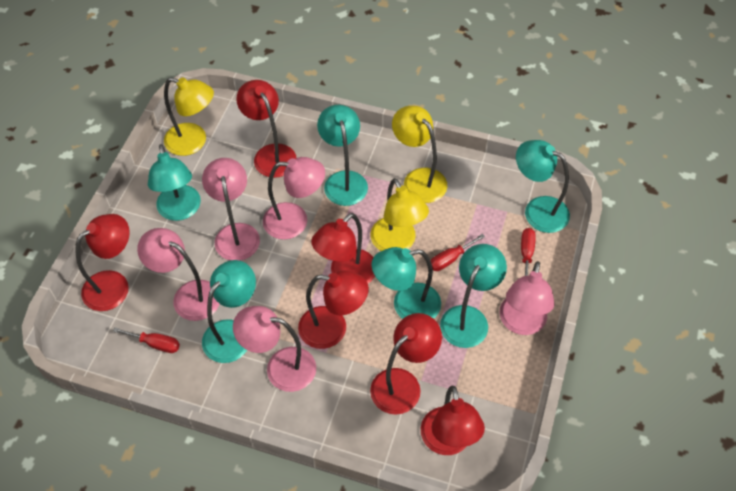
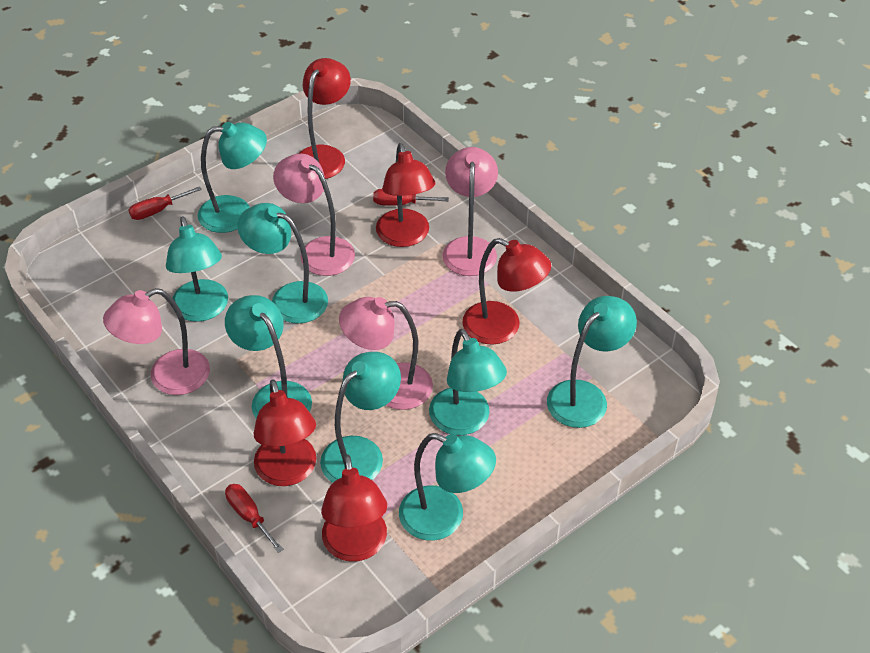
pink lamp: [137,228,220,321] [202,158,260,261] [233,306,316,392] [263,157,325,240] [500,261,555,335] = 5 -> [103,288,210,395] [273,154,355,276] [339,297,433,410] [442,147,498,276] = 4
red lamp: [76,214,130,311] [236,80,297,178] [298,271,369,349] [311,213,375,284] [370,313,442,415] [421,386,485,455] = 6 -> [254,379,316,486] [299,58,351,179] [321,455,387,562] [376,143,435,247] [462,238,551,345] = 5
turquoise lamp: [148,144,201,221] [202,260,256,363] [317,105,368,206] [371,247,441,319] [440,244,507,348] [516,140,570,233] = 6 -> [166,216,228,322] [198,122,267,233] [225,295,312,419] [237,203,328,324] [320,352,401,483] [399,433,496,541] [429,329,507,435] [547,296,637,428] = 8
yellow lamp: [164,77,214,156] [370,178,429,251] [392,106,447,203] = 3 -> none = 0

